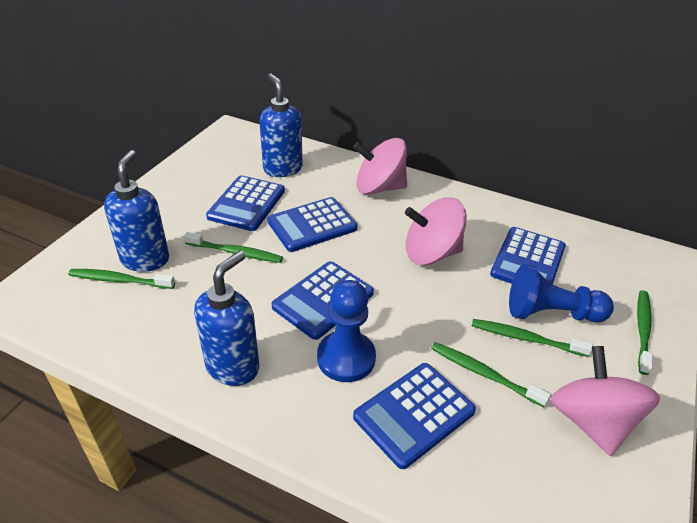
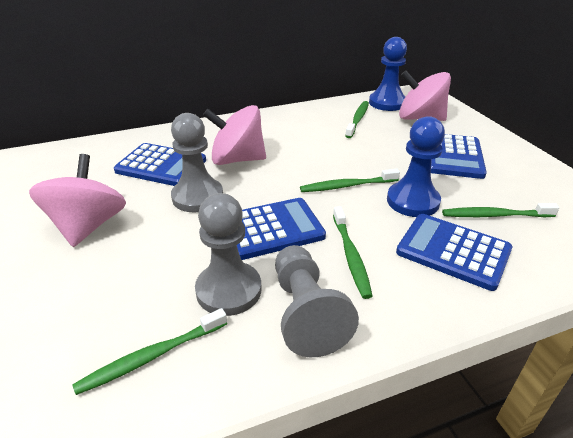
blue calculator: [206,175,285,231] [267,197,357,252] [272,261,374,340] [353,363,476,469] [490,227,566,284] = 5 -> [114,143,206,186] [237,198,326,260] [396,214,512,291] [431,134,487,179] = 4
blue soap dispenser: [104,150,169,272] [194,251,259,386] [260,73,303,177] = 3 -> none = 0
grey pawn: none = 0 -> [171,113,223,212] [195,193,261,316] [275,245,359,357] = 3

